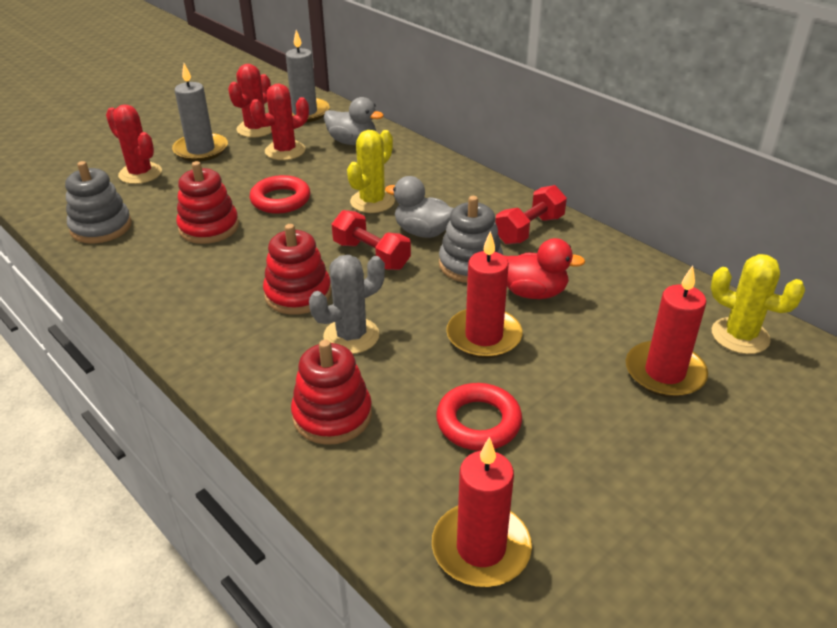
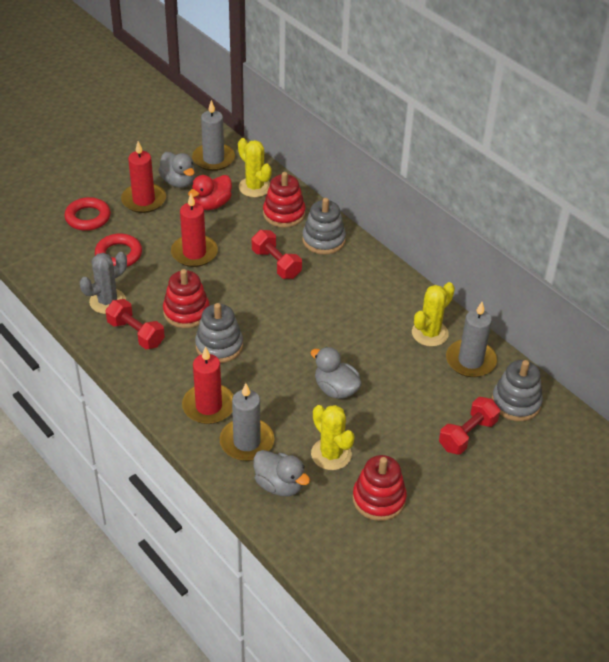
grey candle: [172,63,228,162] [286,30,330,122] = 2 -> [192,100,235,171] [220,383,274,461] [446,302,497,377] = 3
grey duck: [324,97,384,145] [385,176,454,238] = 2 -> [158,152,195,188] [254,450,310,496] [310,347,362,399] = 3
grey stacking toy: [65,161,132,244] [439,196,503,283] = 2 -> [195,303,243,363] [302,198,346,254] [492,360,543,421] = 3
red cactus: [106,104,162,184] [228,64,272,138] [250,84,309,160] = 3 -> none = 0
red dumbbell: [332,210,411,270] [495,185,567,244] = 2 -> [105,299,165,349] [252,230,302,279] [439,397,500,455] = 3
yellow cactus: [347,130,395,213] [711,254,805,354] = 2 -> [238,138,272,197] [311,405,355,470] [412,282,455,347] = 3

